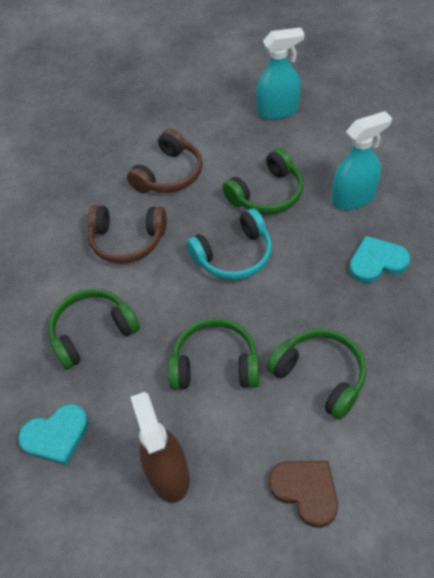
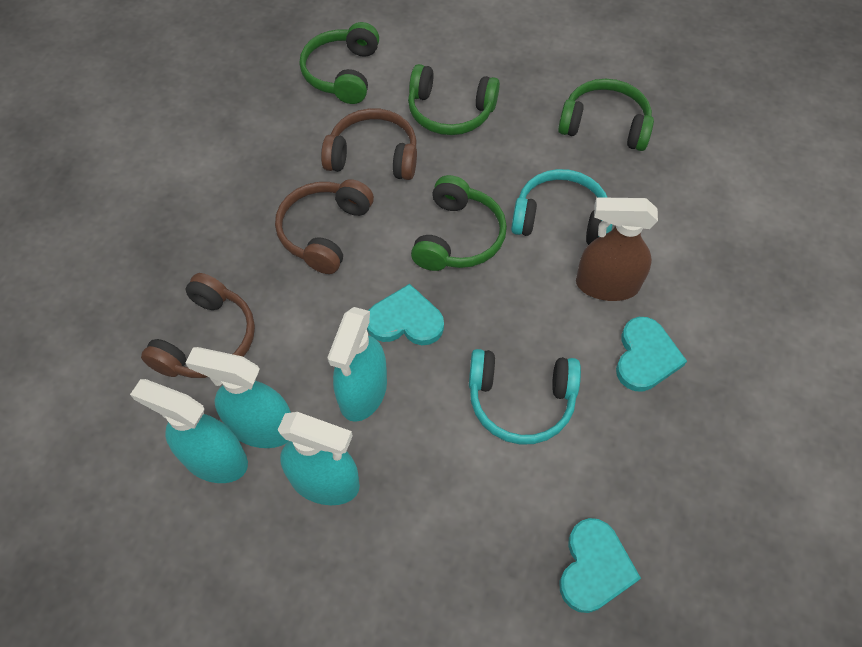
brown headphones: [87,205,167,264] [127,129,203,193] = 2 -> [141,273,255,378] [275,179,374,274] [321,108,417,180] = 3
brown heart: [269,461,338,528] = 1 -> none = 0
turquoise headphones: [187,209,272,280] = 1 -> [469,349,581,445] [511,169,613,245] = 2
turquoise heart: [18,404,89,465] [349,236,410,283] = 2 -> [367,284,444,345] [560,518,641,613] [616,317,687,392] = 3
turquoise spray bottle: [256,28,304,120] [332,111,392,210] = 2 -> [130,379,248,483] [186,347,291,448] [278,412,360,505] [327,307,387,422] = 4

